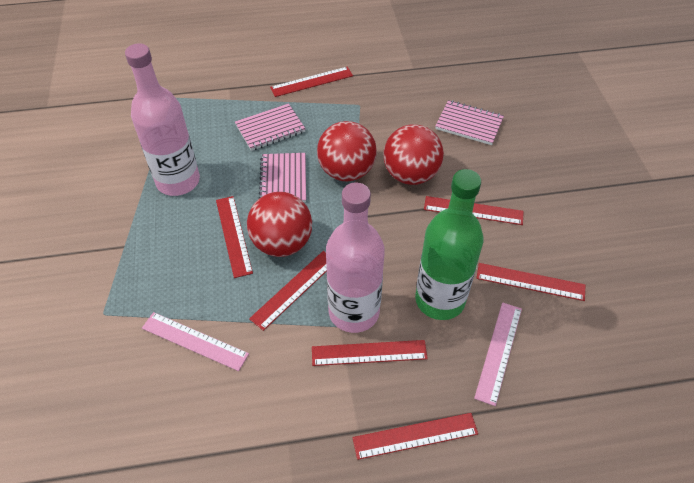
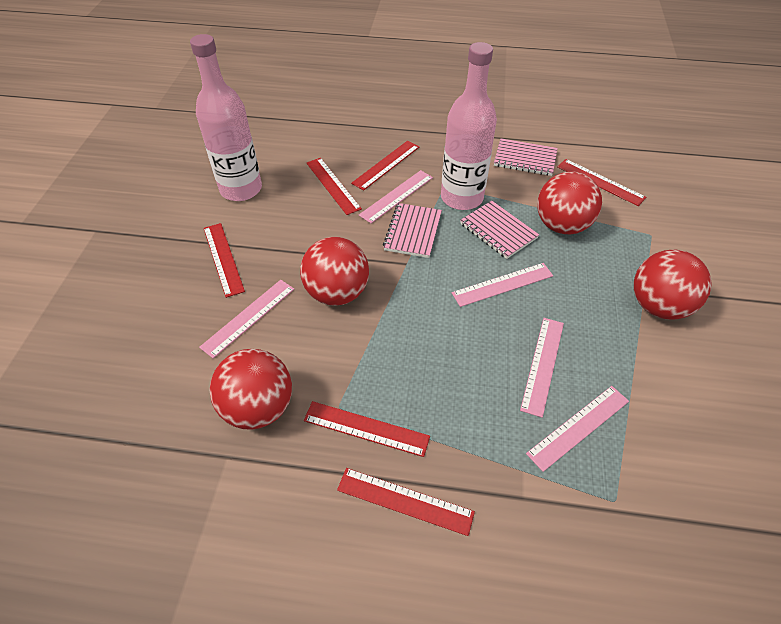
green bottle: [415,169,484,320] = 1 -> none = 0
pink ruler: [142,312,249,371] [474,302,522,406] = 2 -> [199,280,294,358] [359,170,433,223] [452,263,553,307] [520,318,564,418] [526,386,629,472] = 5
red ball: [247,192,312,257] [317,121,377,181] [383,124,444,185] = 3 -> [209,349,292,430] [300,237,369,305] [538,171,602,234] [634,250,712,320] = 4
red ruler: [216,196,253,278] [249,251,327,331] [270,67,353,97] [312,340,428,366] [352,413,478,460] [424,196,524,225] [476,263,586,301] = 7 -> [204,223,245,298] [304,401,430,457] [307,158,362,215] [337,468,475,536] [351,141,419,191] [557,159,646,206] = 6

